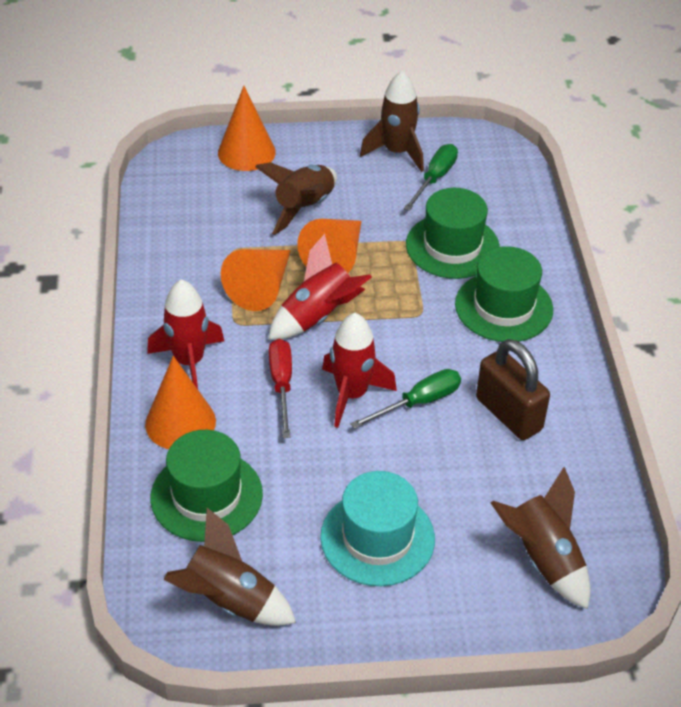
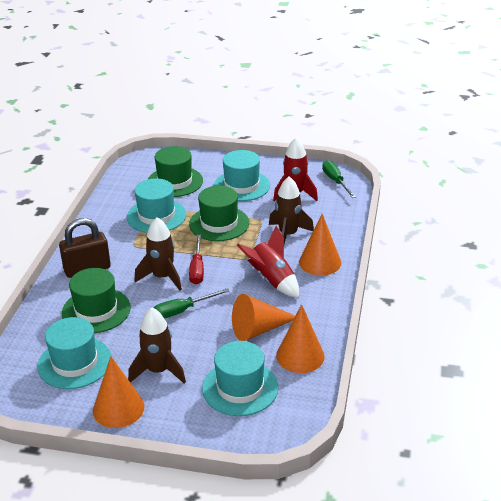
brown rocket: [163,508,296,626] [255,162,337,235] [360,71,424,172] [491,467,591,609] = 4 -> [128,308,186,384] [134,217,182,291] [269,176,314,244] = 3
red rocket: [147,279,224,389] [268,234,372,340] [322,313,397,428] = 3 -> [237,226,299,298] [273,138,318,202] = 2
turquoise hat: [320,471,435,586] = 1 -> [38,317,112,389] [127,179,186,233] [202,341,278,416] [214,150,270,201] = 4

